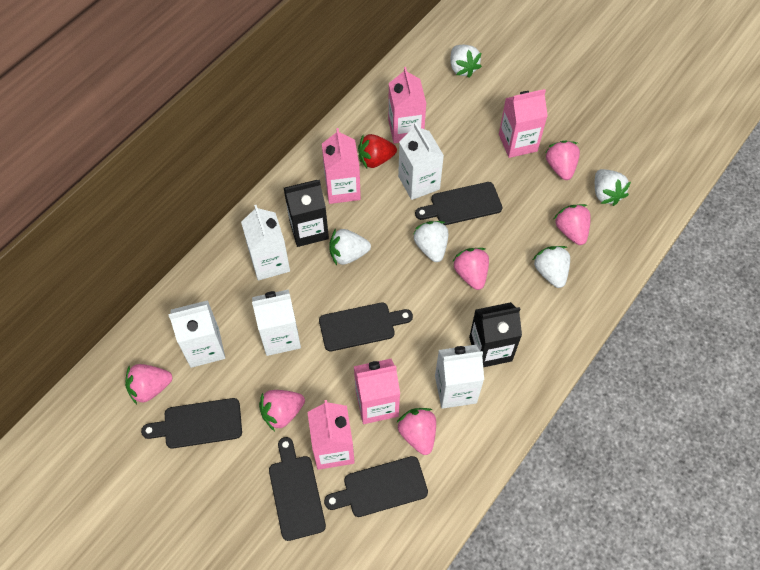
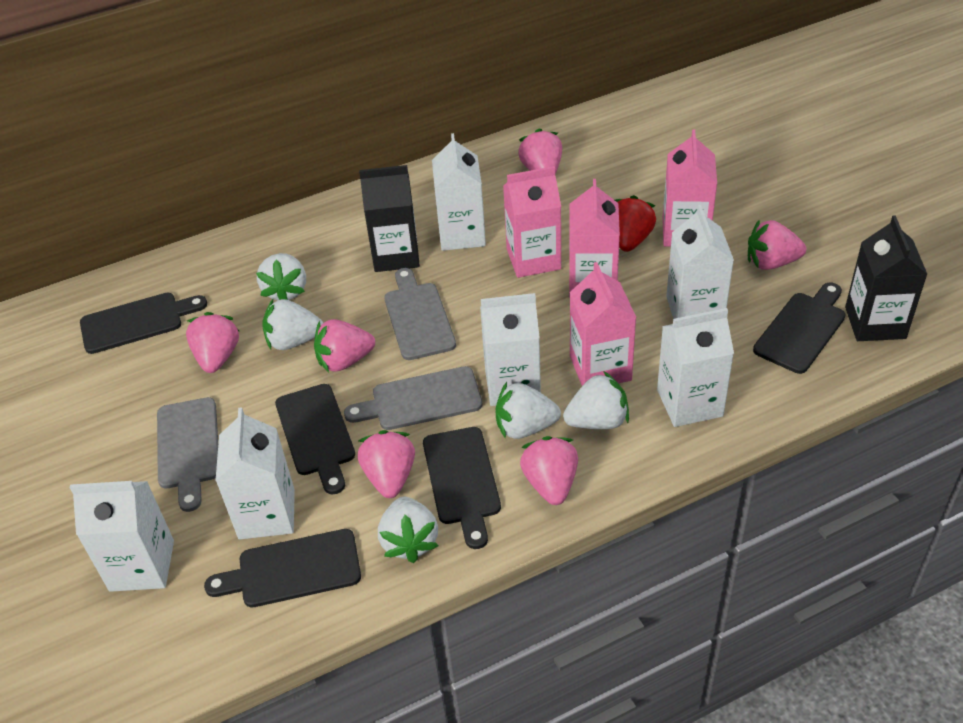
grey cutting board: none = 0 -> [157,397,218,512] [344,366,483,430] [384,268,456,360] = 3
pink carton: [307,400,355,470] [322,128,361,204] [354,359,400,424] [388,67,426,143] [499,89,548,158] = 5 -> [503,166,561,278] [569,179,620,297] [570,262,637,386] [663,129,717,246] = 4
white carton: [168,300,225,368] [241,205,290,281] [252,289,301,356] [398,123,444,200] [435,345,484,409] = 5 -> [69,481,174,592] [215,407,295,540] [432,133,486,251] [480,293,541,406] [657,308,734,427] [666,205,734,319] = 6

